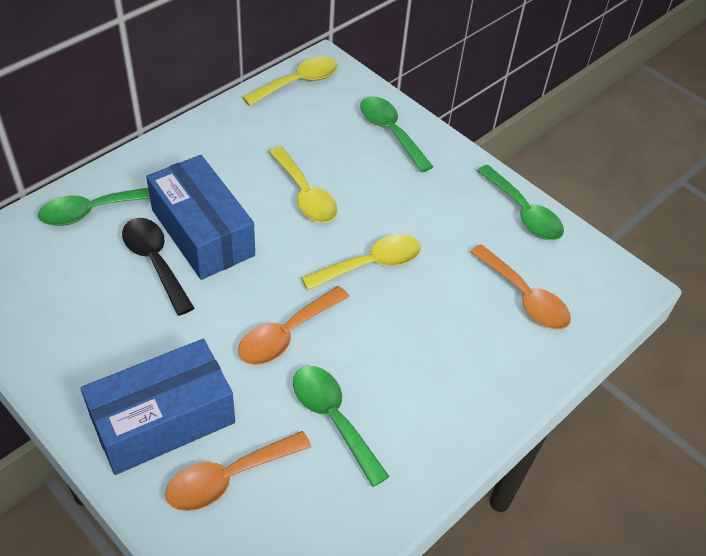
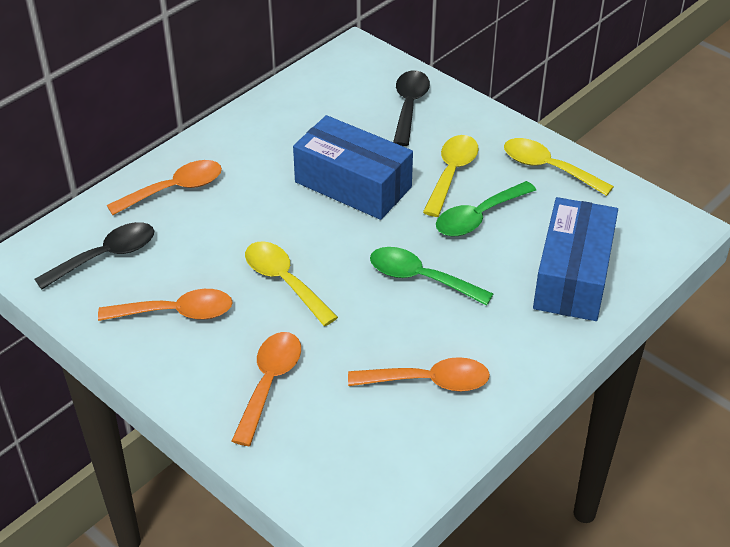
black spoon: [122,218,195,316] = 1 -> [34,222,154,290] [393,70,430,146] = 2
green spoon: [38,188,150,226] [293,366,389,487] [360,96,433,173] [477,165,564,240] = 4 -> [370,247,493,305] [436,181,536,236] = 2
orange spoon: [165,431,311,511] [238,286,349,365] [470,244,571,329] = 3 -> [98,289,233,321] [107,160,222,215] [232,332,301,446] [348,357,490,391] = 4

